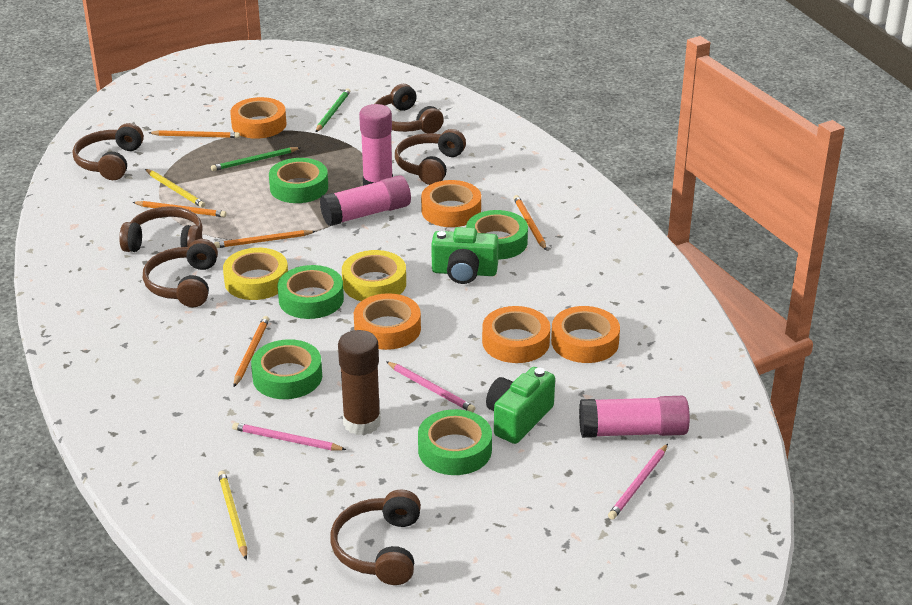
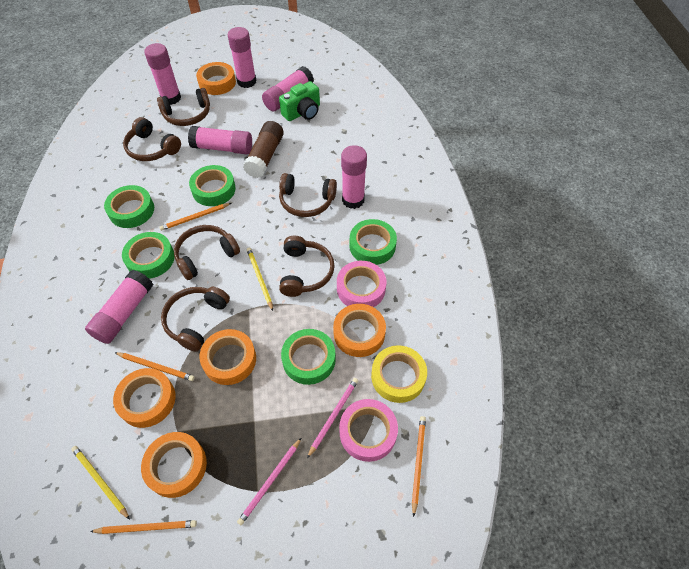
green camera: [431,227,499,284] [486,367,555,444] = 2 -> [279,81,320,121] = 1
green pencil: [211,147,301,171] [316,88,350,132] = 2 -> none = 0
orange pencil: [132,201,226,217] [149,130,240,138] [214,230,316,248] [233,316,269,387] [513,195,547,251] = 5 -> [90,520,197,534] [114,352,195,381] [159,203,231,231] [412,416,426,517] = 4
pink glue stick: [320,175,411,226] [359,104,393,186] [579,396,690,438] = 3 -> [85,270,153,344] [144,43,181,105] [188,126,252,154] [228,27,256,88] [262,66,314,111] [341,145,367,209] = 6
pink pencil: [232,422,347,450] [386,361,475,412] [608,444,668,520] = 3 -> [237,438,301,525] [307,378,358,458] = 2
pink tape: none = 0 -> [337,261,386,307] [339,399,398,462] = 2
yellow tape: [223,248,288,300] [342,250,406,301] = 2 -> [371,345,427,403] = 1

